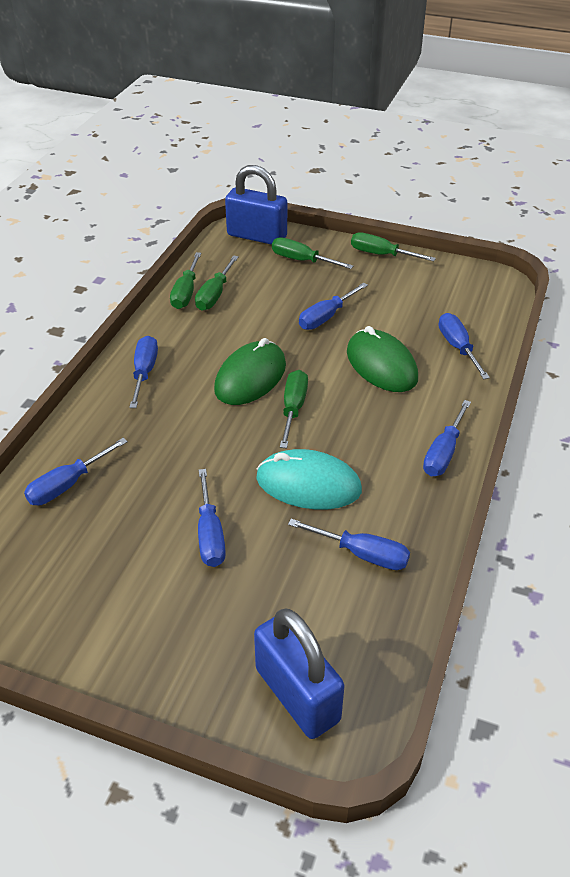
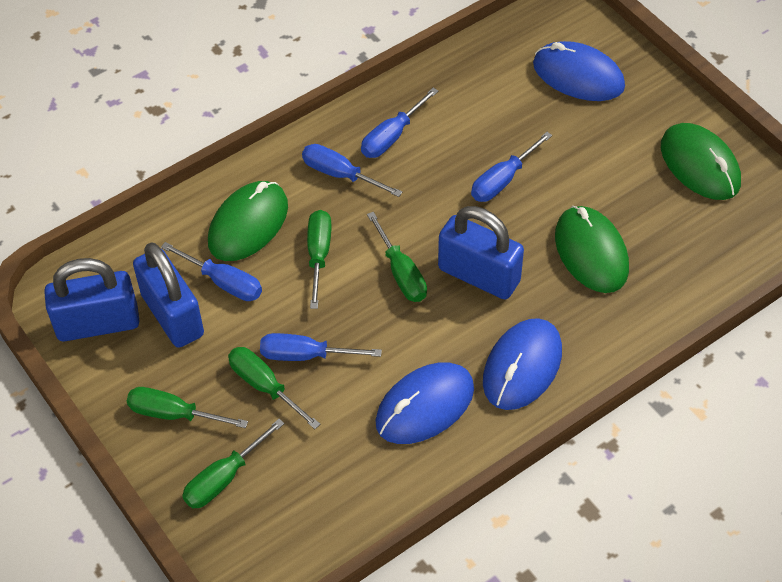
blue mouse: none = 0 -> [375,362,474,444] [483,318,562,410] [533,41,625,101] = 3
blue padlock: [225,165,287,245] [254,609,344,739] = 2 -> [44,258,140,342] [133,242,204,348] [438,206,524,299] = 3
blue screwdriver: [24,438,128,505] [129,336,158,408] [198,469,226,567] [288,519,410,570] [299,282,368,330] [423,400,471,476] [439,313,490,379] = 7 -> [161,242,262,301] [260,333,382,361] [302,144,402,197] [361,88,438,158] [471,132,552,202] = 5
green mouse: [214,338,286,405] [347,326,418,392] = 2 -> [208,181,288,261] [555,206,629,293] [661,123,741,200] = 3
turquoise mouse: [256,449,362,510] = 1 -> none = 0

